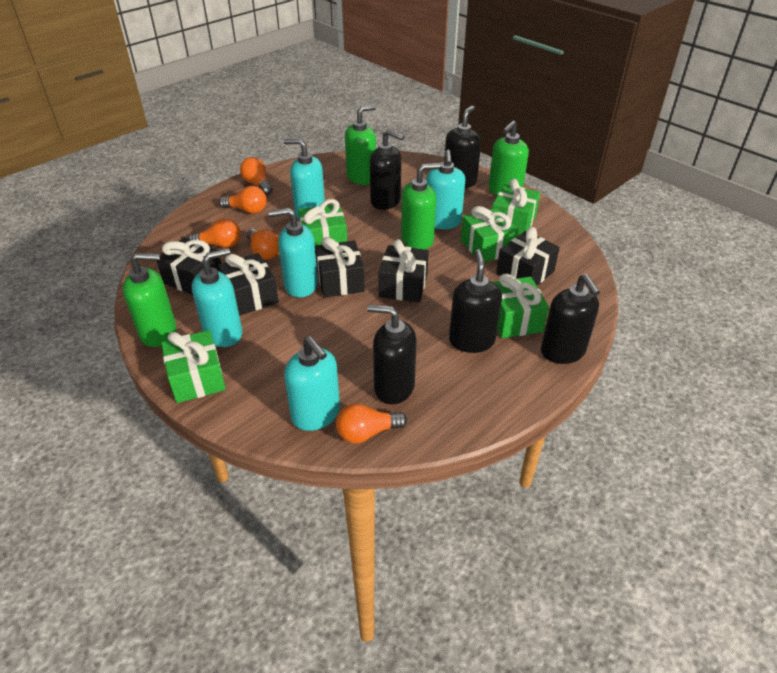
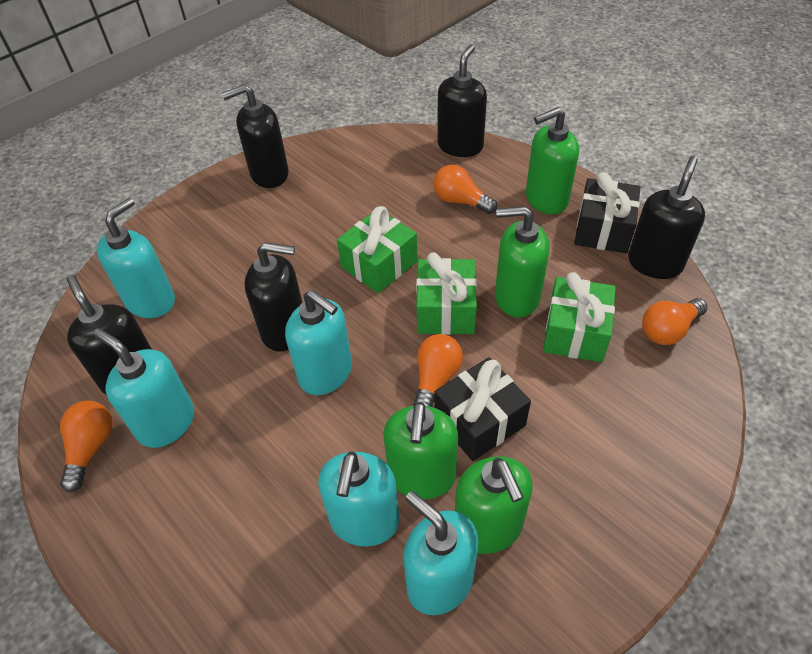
black gift: [156,237,222,295] [218,253,279,316] [315,237,365,298] [379,239,429,302] [496,227,560,286] = 5 -> [434,357,531,461] [574,172,640,253] = 2
green gift: [161,330,226,403] [298,199,347,246] [461,206,518,262] [492,179,540,235] [493,274,549,338] = 5 -> [337,206,418,293] [416,252,477,335] [543,272,616,362] = 3
orange light bulb: [188,218,241,248] [219,186,267,214] [240,157,273,195] [247,229,279,260] [336,403,407,443] = 5 -> [60,401,113,493] [412,334,463,407] [433,165,497,214] [642,298,708,345] = 4

